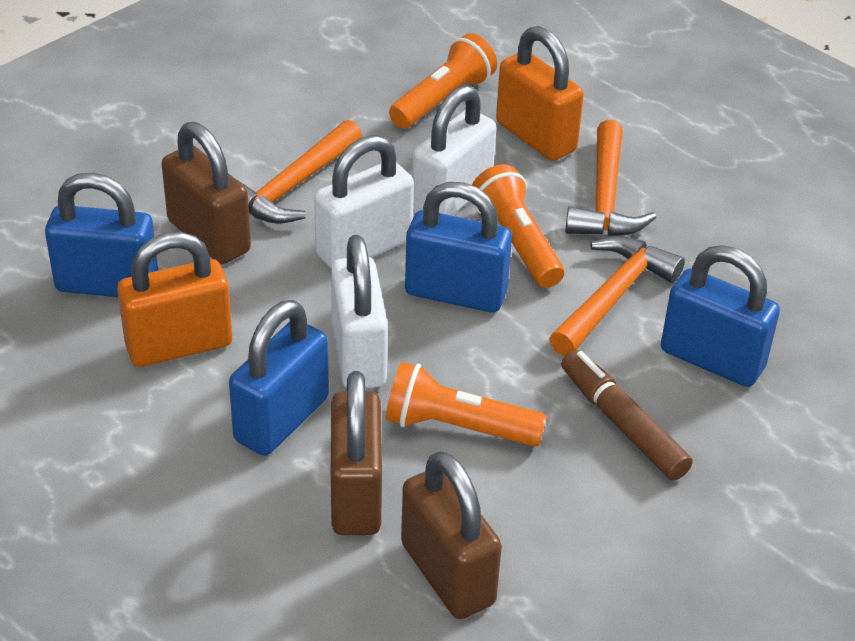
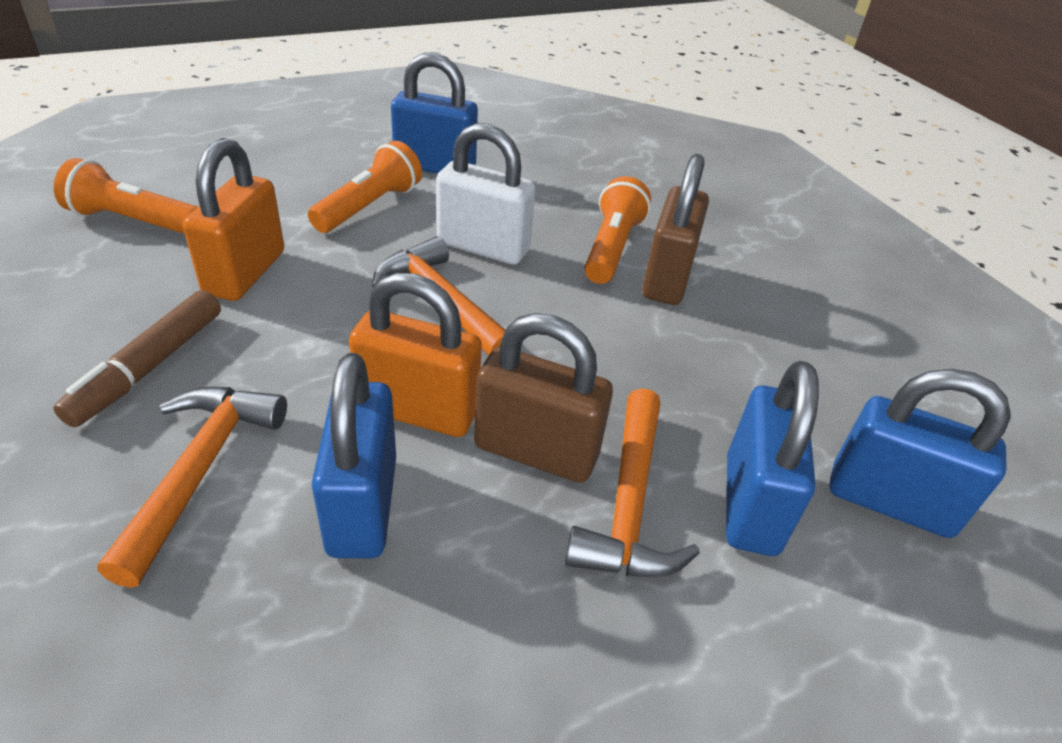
brown padlock: [162,122,251,264] [331,371,382,535] [401,451,502,619] = 3 -> [474,313,613,483] [642,154,709,305] = 2
white padlock: [314,135,414,268] [331,235,388,388] [412,85,497,216] = 3 -> [436,123,536,265] = 1

